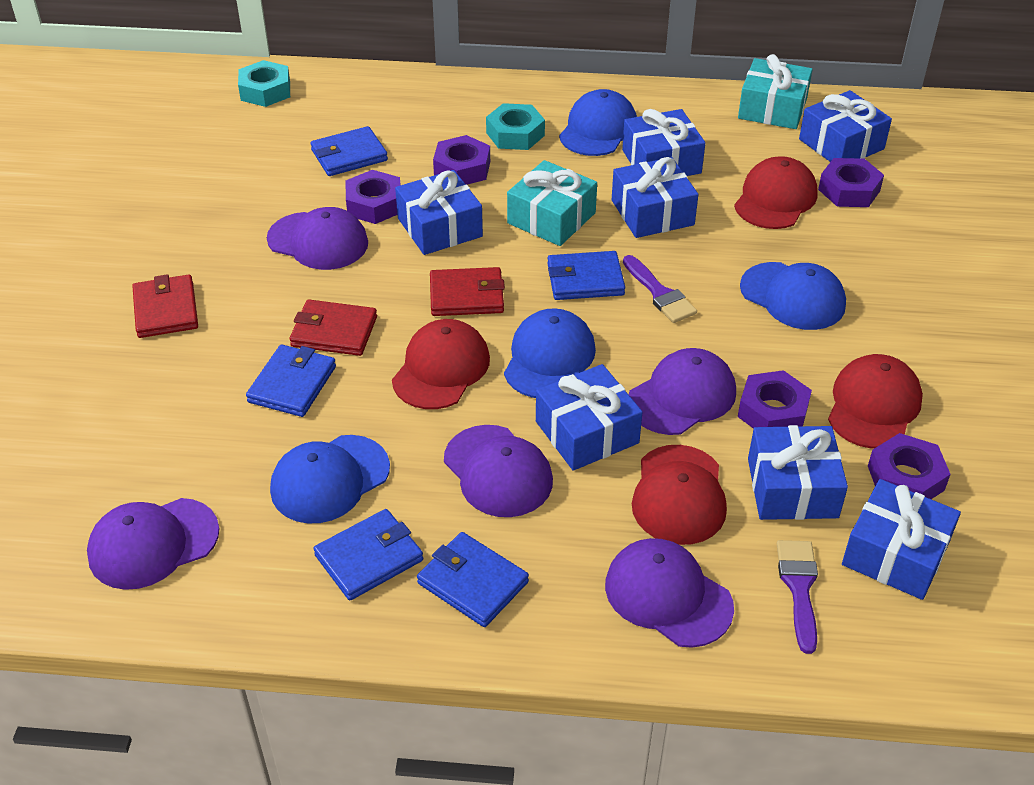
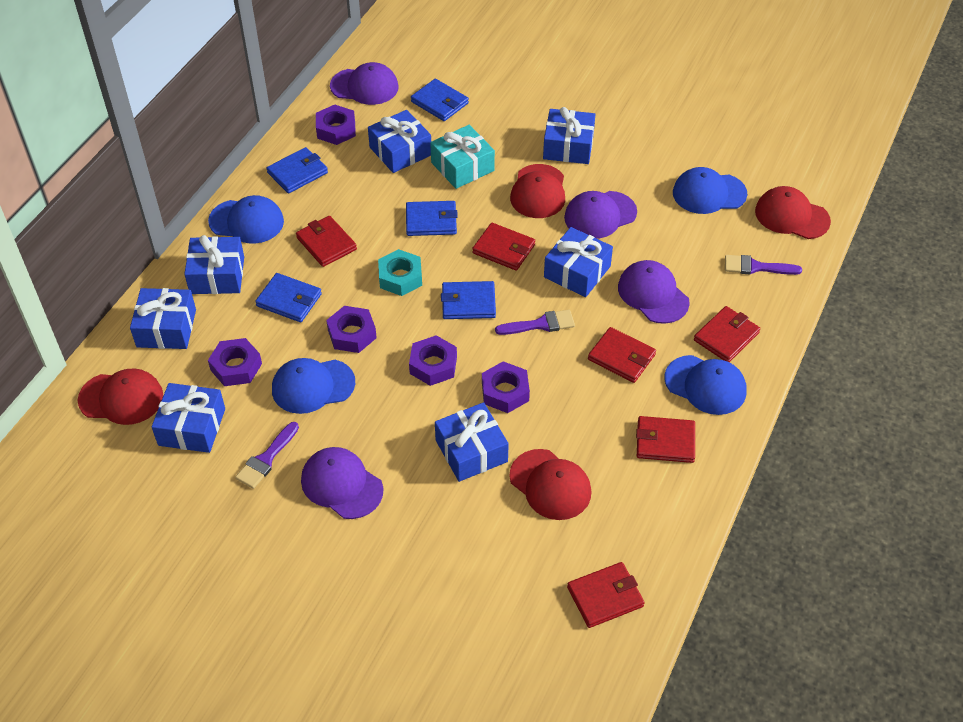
purple brush: [623,255,697,323] [777,540,818,654] = 2 -> [235,422,299,489] [495,310,575,335] [725,255,802,275] = 3
purple cap: [87,498,219,590] [267,207,368,270] [444,425,553,517] [605,538,734,648] [628,348,736,435] = 5 -> [301,447,383,519] [330,62,399,105] [564,191,637,239] [618,260,690,324] = 4
red wallet: [133,274,198,338] [290,299,377,356] [430,267,505,316] = 3 -> [296,216,357,267] [472,223,535,271] [567,562,645,628] [588,327,656,383] [636,416,695,463] [694,306,760,362] = 6
turquoise gift: [507,160,597,246] [738,54,813,129] = 2 -> [430,125,495,189] = 1
turquoise nut: [238,60,290,107] [486,103,545,150] = 2 -> [378,249,422,296] = 1

